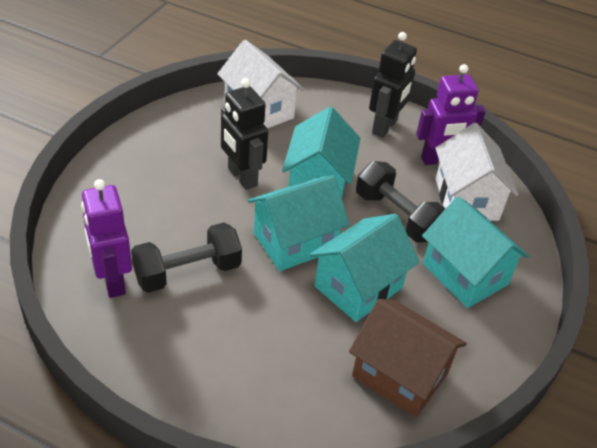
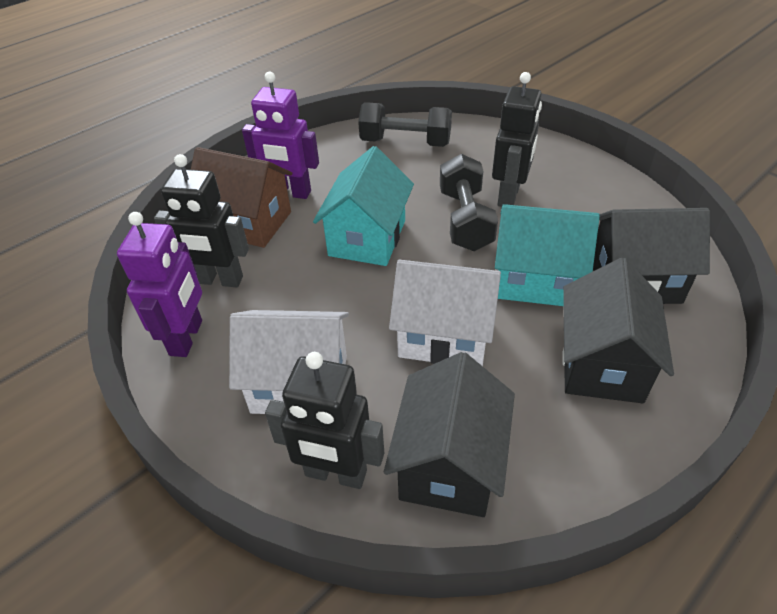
black house: none = 0 -> [384,352,515,517] [562,258,674,403] [593,208,710,304] = 3
black robot: [221,78,268,190] [369,32,417,138] = 2 -> [154,154,249,287] [265,352,384,489] [492,72,542,207] = 3
turquoise house: [248,175,350,271] [282,107,361,197] [310,214,419,322] [422,196,529,308] = 4 -> [313,146,414,266] [495,204,600,306] = 2

